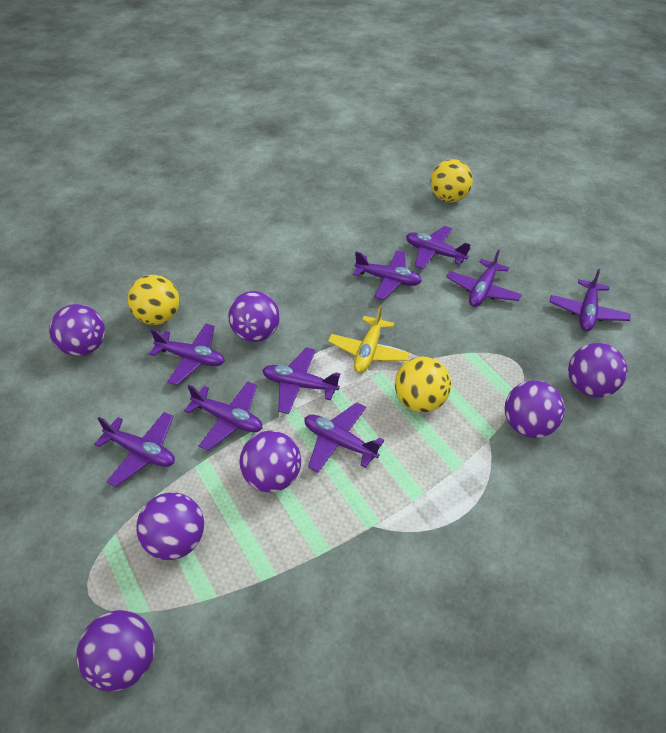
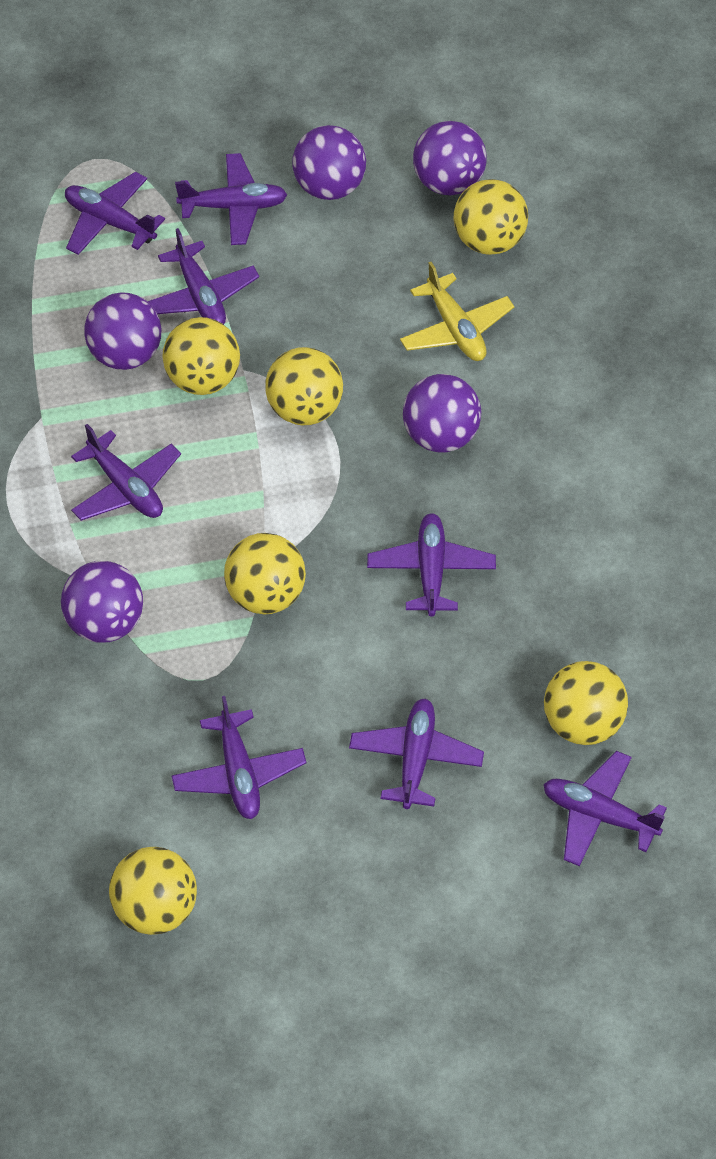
purple ball: [49,304,105,356] [76,610,155,691] [136,492,204,560] [228,291,280,342] [240,430,301,492] [505,380,565,438] [568,343,627,398] = 7 -> [61,561,143,643] [84,292,161,370] [292,125,366,200] [403,374,481,452] [413,121,487,195] = 5
purple plane: [94,412,175,487] [149,324,225,385] [184,381,263,451] [262,347,341,414] [304,402,384,473] [353,251,422,300] [406,226,471,269] [447,249,522,307] [550,269,631,331] = 9 -> [65,172,165,255] [71,424,181,521] [148,228,259,324] [171,696,306,819] [175,153,287,245] [349,699,484,809] [367,513,496,617] [543,751,667,866] = 8
yellow ball: [128,275,179,325] [395,357,451,412] [430,159,473,202] = 3 -> [109,847,197,935] [162,317,240,395] [224,533,306,615] [265,347,343,425] [453,179,528,255] [544,661,628,745] = 6

